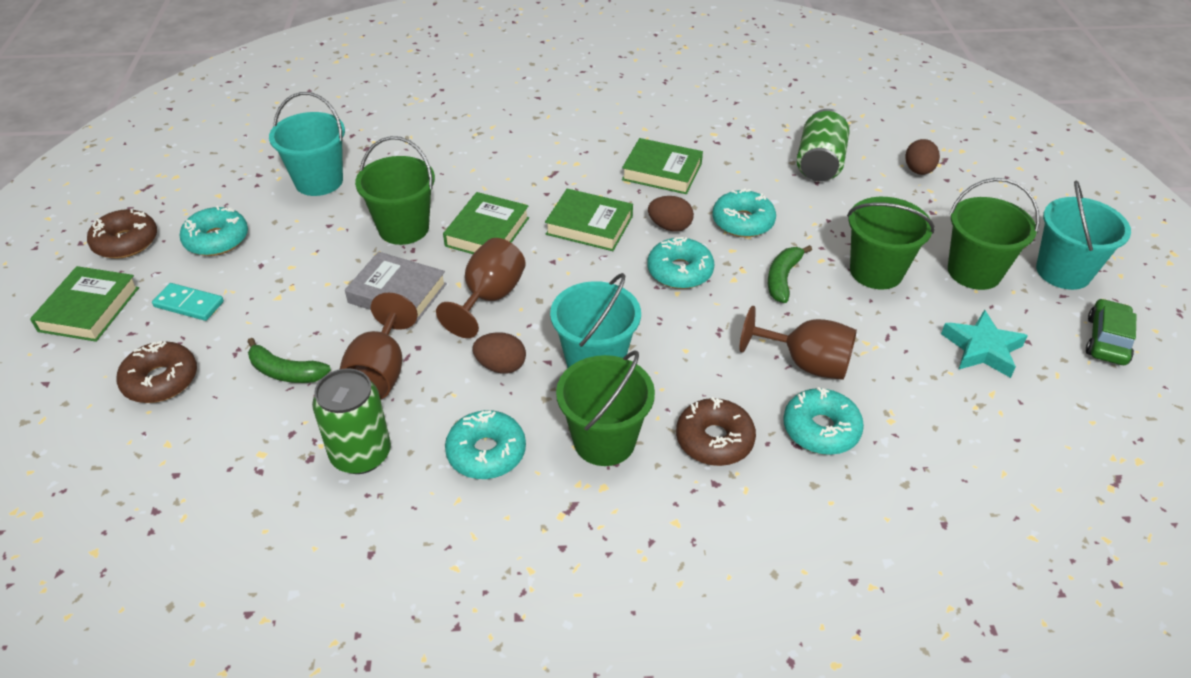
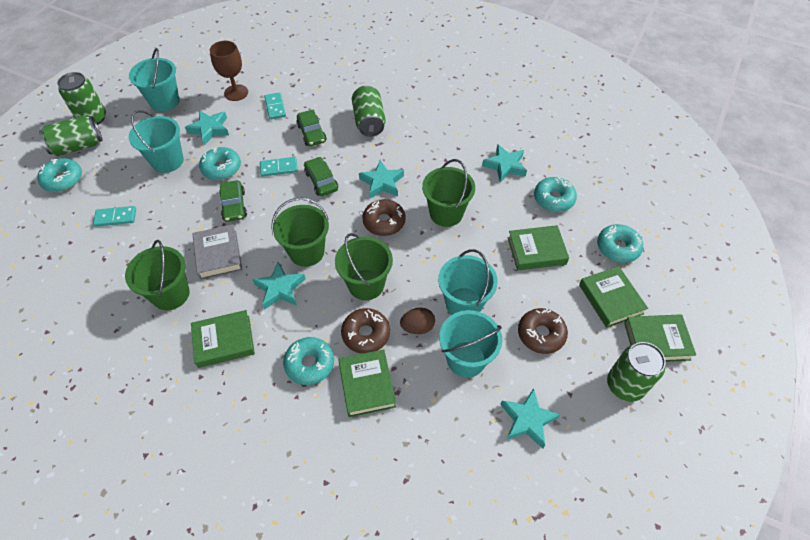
brown egg: [472,332,526,374] [648,196,694,232] [905,139,940,175] = 3 -> [400,308,435,334] = 1
brown goblet: [340,293,418,400] [436,238,526,338] [740,306,857,380] = 3 -> [210,41,248,101] = 1
green banana: [247,338,331,383] [768,245,812,303] = 2 -> none = 0
green book: [30,266,139,342] [443,192,529,254] [545,189,633,251] [622,138,703,194] = 4 -> [191,310,255,368] [338,349,396,417] [508,225,569,270] [579,266,648,328] [624,314,696,362] = 5
green can: [312,368,391,474] [797,109,849,181] = 2 -> [39,116,103,156] [57,72,106,125] [352,86,386,137] [607,342,666,402] = 4
green car: [1086,299,1137,365] = 1 -> [219,180,247,222] [296,109,326,146] [304,157,338,196] = 3
turquoise bucket: [269,92,345,196] [550,273,641,368] [1036,180,1131,290] = 3 -> [129,48,180,111] [129,110,184,173] [438,249,498,315] [439,310,502,378] = 4
turquoise domino: [152,283,224,321] = 1 -> [93,206,136,227] [260,157,298,177] [264,92,286,120] = 3
turquoise star: [941,310,1028,378] = 1 -> [185,110,229,145] [252,262,306,310] [359,160,404,198] [482,144,527,182] [500,388,561,449] = 5

